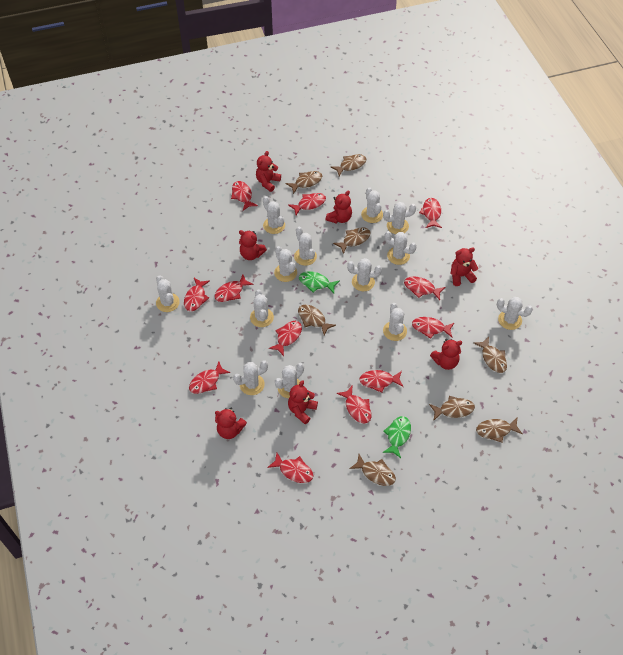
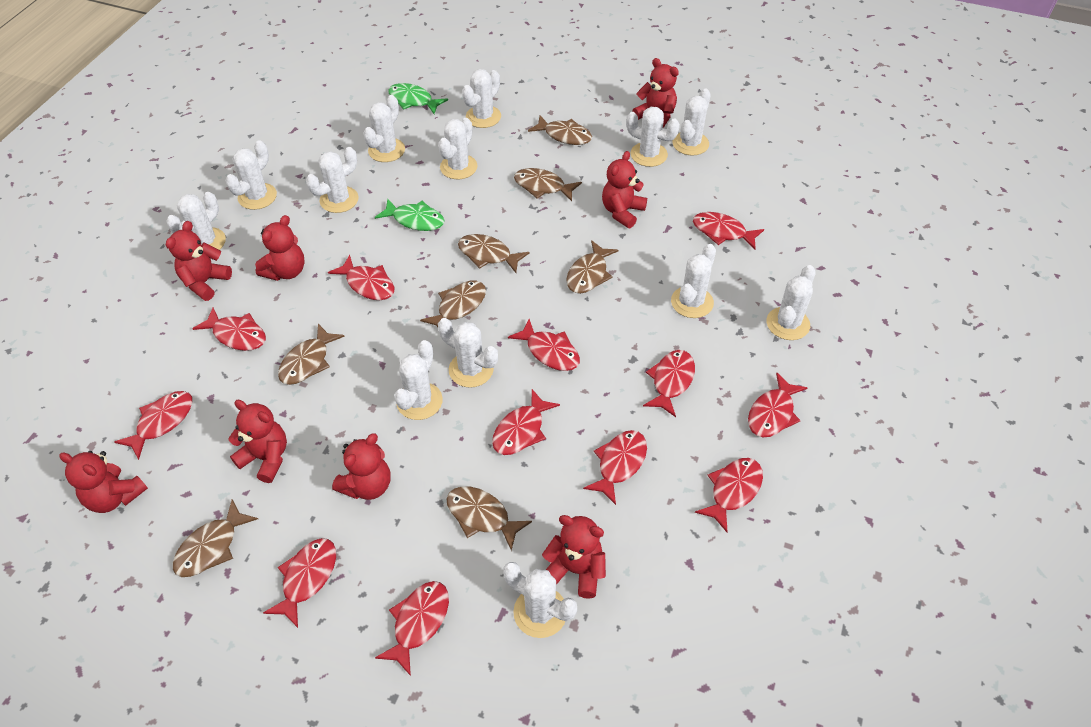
red teddy bear: [215,408,247,439] [239,230,267,260] [256,151,281,192] [288,380,318,424] [326,190,352,224] [430,339,462,370] [450,247,478,286] = 7 -> [59,451,148,513] [166,221,232,301] [228,399,287,483] [255,215,304,281] [332,433,390,500] [542,515,606,599] [602,151,647,228] [632,58,679,128] = 8

